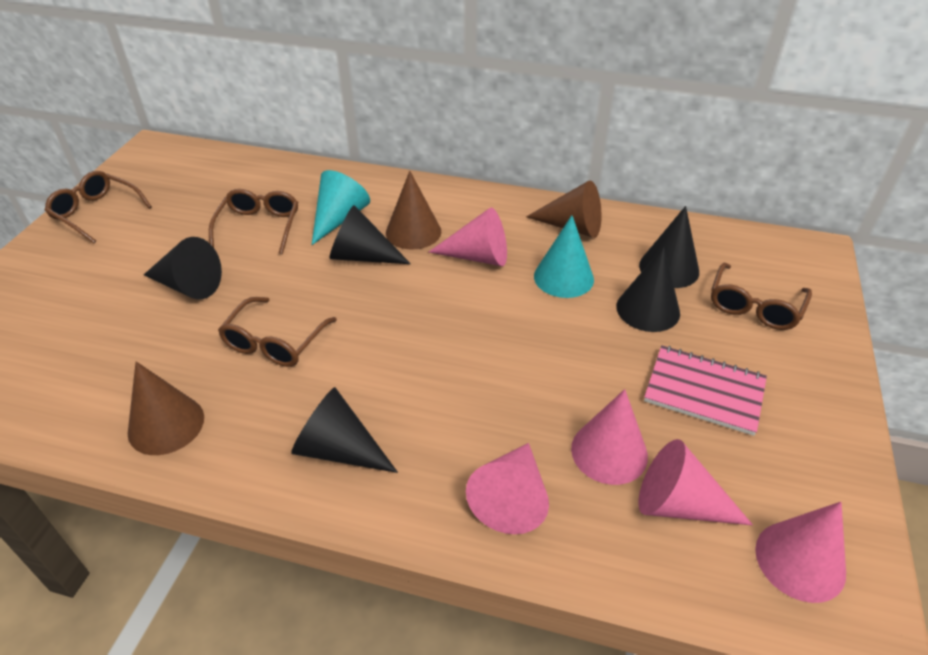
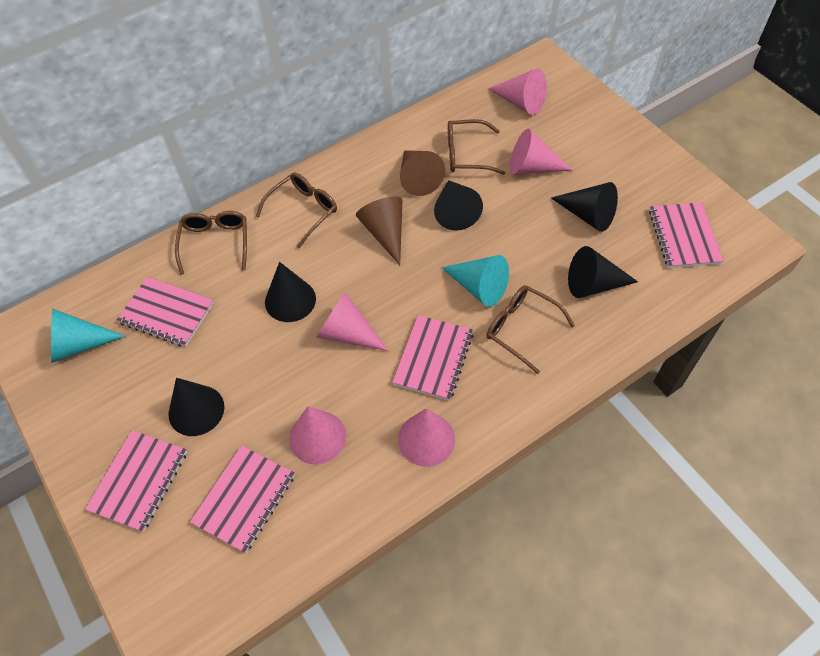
brown cone: [128,361,204,455] [386,171,441,250] [526,180,602,238] = 3 -> [356,196,403,265] [400,150,445,196] = 2
pink notebook: [644,345,767,436] = 1 -> [85,430,187,532] [117,277,214,347] [190,445,295,553] [392,315,473,401] [649,202,724,268] = 5

